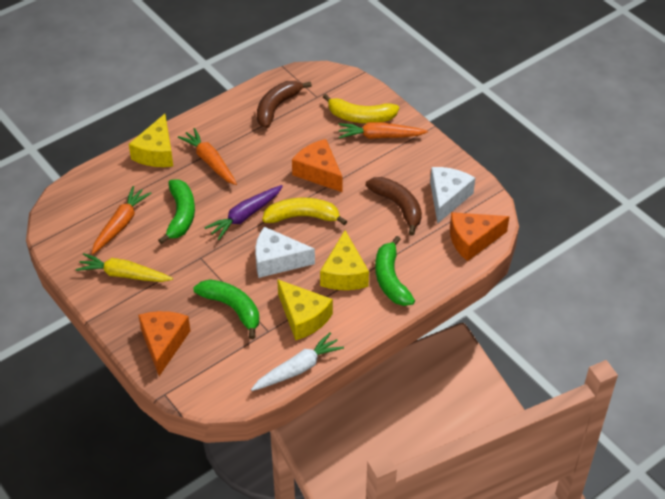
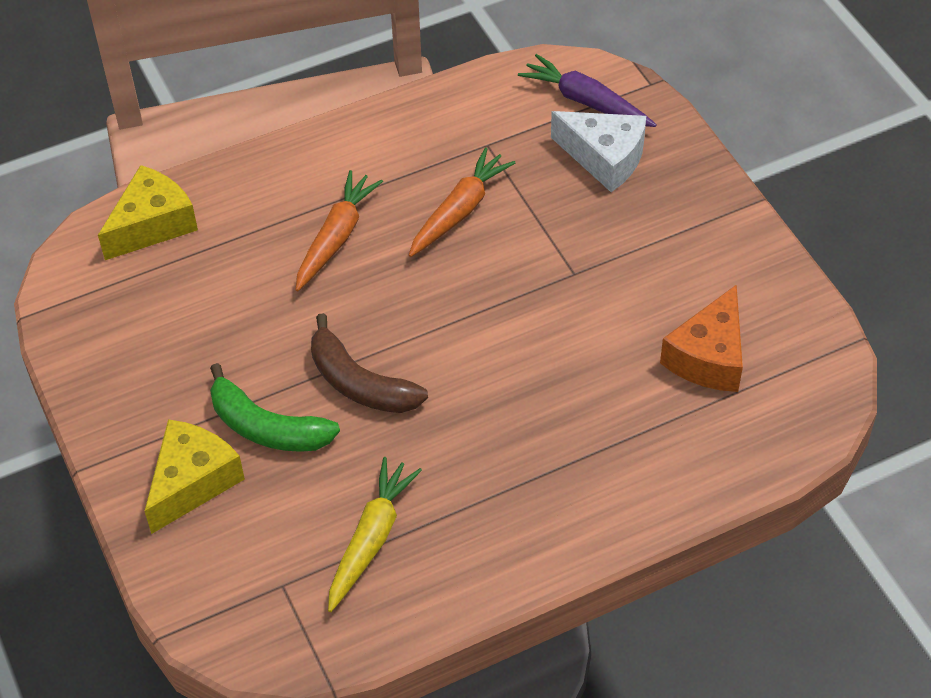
brown banana: [257,81,312,128] [366,177,422,236] = 2 -> [311,313,428,413] = 1
green banana: [158,179,195,244] [193,279,259,339] [375,236,415,306] = 3 -> [210,363,340,452] = 1
orange carrot: [91,186,151,254] [178,128,237,185] [339,122,428,139] = 3 -> [295,170,383,291] [409,147,515,257] = 2
orange cheese: [138,311,190,376] [292,139,343,192] [450,212,510,261] = 3 -> [660,284,743,392] = 1
white carrot: [251,332,344,391] = 1 -> none = 0
white cheese: [255,227,315,278] [430,167,475,224] = 2 -> [551,111,646,192] = 1
yellow banana: [262,198,347,225] [323,94,399,123] = 2 -> none = 0
yellow cheese: [129,114,174,167] [277,279,333,340] [320,230,369,290] = 3 -> [98,165,198,260] [145,419,245,534] = 2

